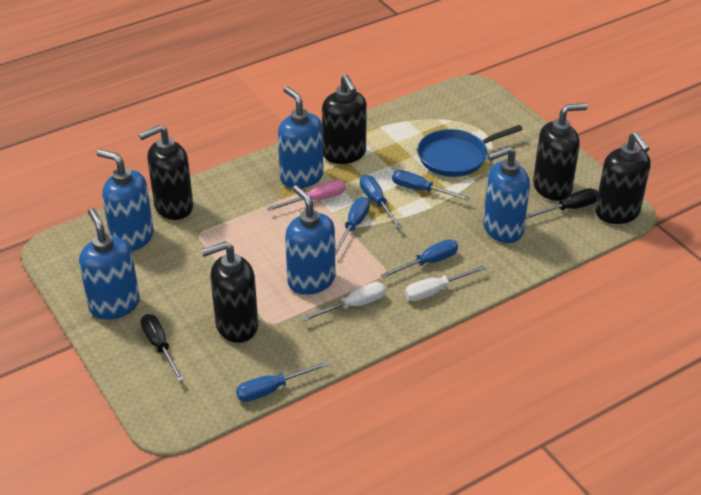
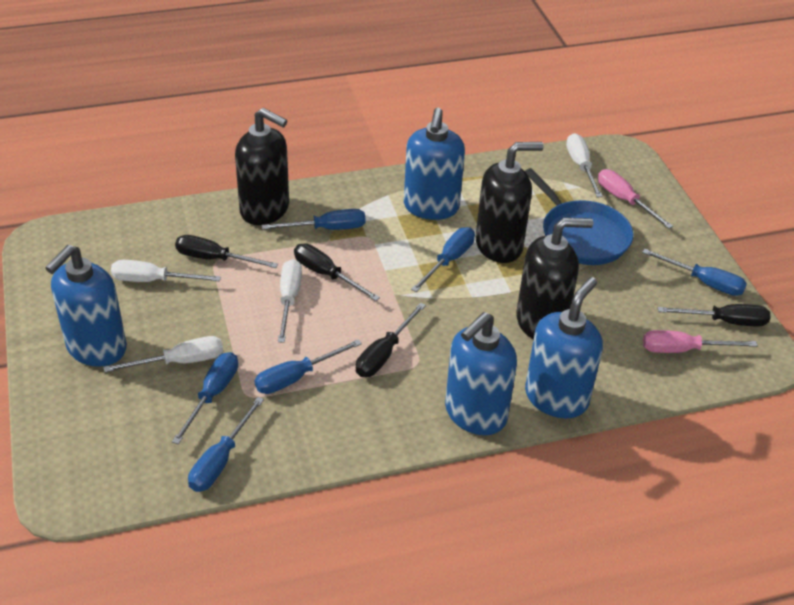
black screwdriver: [141,314,184,381] [526,188,598,219] = 2 -> [175,235,278,268] [294,243,380,301] [356,302,426,377] [658,304,770,327] = 4
black soap dispenser: [139,125,193,220] [201,241,258,343] [322,75,367,164] [533,103,588,201] [595,132,651,224] = 5 -> [235,108,289,225] [475,142,544,263] [516,218,594,339] = 3
blue screwdriver: [236,361,330,402] [335,197,370,255] [360,175,403,229] [381,239,458,278] [392,170,470,201] = 5 -> [172,352,238,444] [188,397,264,492] [254,339,362,394] [262,209,366,230] [411,227,475,292] [642,248,747,296] = 6
blue soap dispenser: [79,208,140,319] [97,149,154,251] [278,87,323,188] [285,185,336,295] [483,146,530,243] = 5 -> [45,245,127,367] [404,108,465,220] [445,312,517,435] [525,277,603,418] = 4
pink screwdriver: [267,179,345,211] = 1 -> [598,169,673,229] [643,330,758,353] = 2
white screwdriver: [301,282,386,321] [405,265,487,301] = 2 -> [104,336,223,372] [111,260,221,282] [278,259,302,343] [566,133,603,197] = 4

